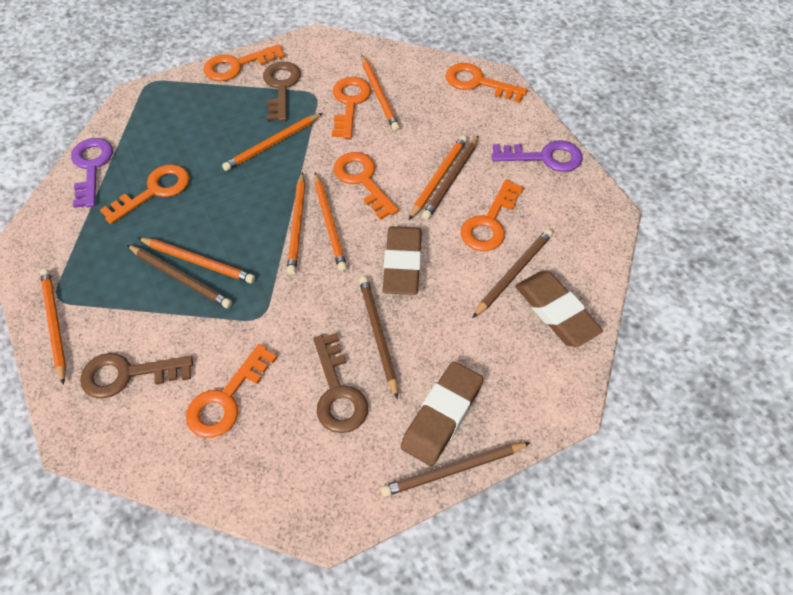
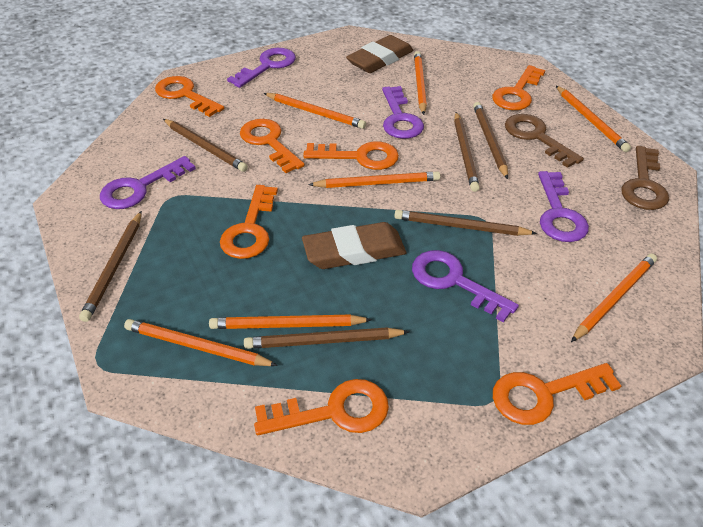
brown eraser: [383,226,422,295] [401,362,483,466] [515,271,603,347] = 3 -> [302,222,406,269] [346,35,413,73] = 2
brown key: [80,353,193,398] [263,62,301,121] [313,333,368,433] = 3 -> [505,114,584,168] [621,146,669,210] = 2
brown pencil: [127,245,232,309] [359,277,398,399] [381,442,531,497] [422,135,479,220] [473,229,553,318] = 5 -> [79,211,142,322] [163,119,248,172] [244,327,410,349] [394,210,537,236] [454,112,480,192] [473,102,508,179] = 6
purple key: [71,138,113,208] [491,141,582,172] = 2 -> [100,156,196,209] [227,48,296,88] [382,86,424,139] [412,250,519,323] [538,171,589,242] = 5

